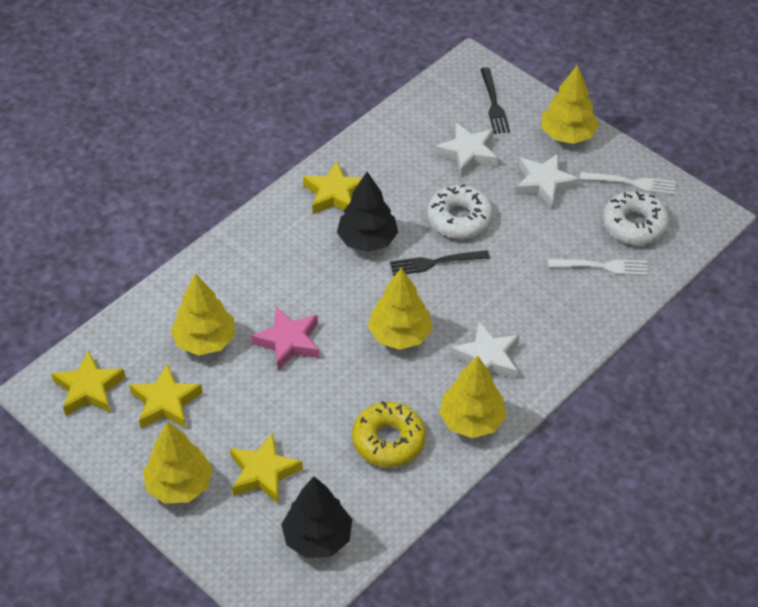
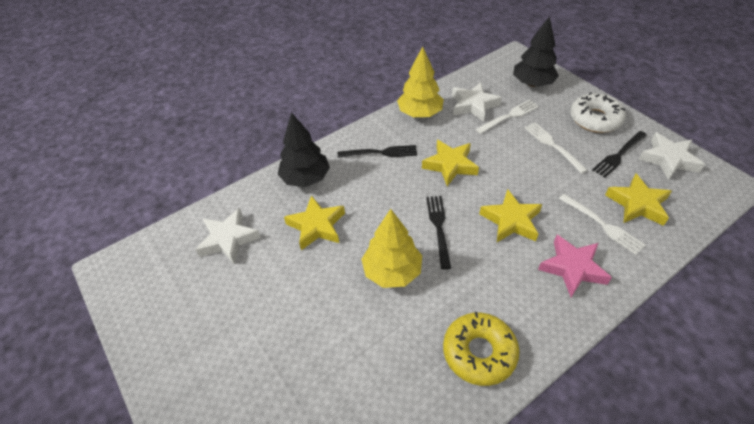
black fork: [390,250,489,276] [480,67,510,134] = 2 -> [338,145,417,158] [426,196,451,270] [592,131,647,177] = 3
white donut: [427,184,493,239] [603,191,669,245] = 2 -> [570,92,626,133] = 1
white fork: [548,259,648,275] [580,172,675,194] = 2 -> [476,100,539,134] [524,122,588,174] [559,194,645,255] = 3
yellow tree: [143,422,213,504] [171,274,235,355] [368,268,433,350] [439,356,507,438] [541,65,599,144] = 5 -> [361,209,422,288] [397,46,444,117] = 2

